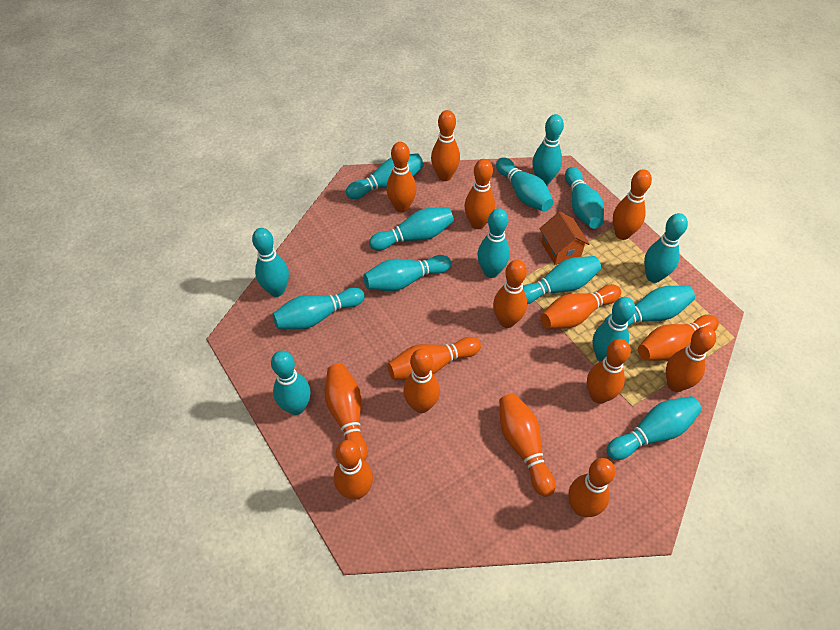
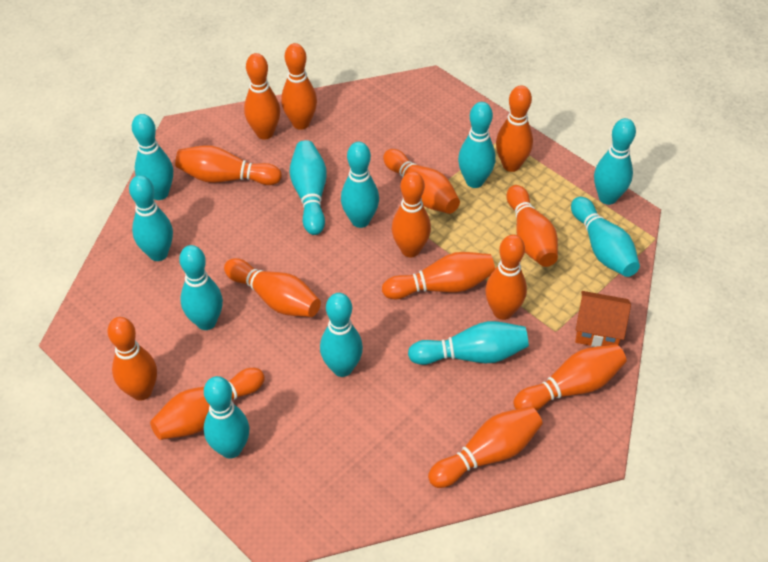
orange bowling pin: [325,364,367,461] [334,440,373,500] [386,142,416,213] [387,337,481,380] [403,349,440,413] [431,110,460,181] [464,159,495,229] [493,260,527,328] [499,393,555,497] [541,284,621,329] [568,458,615,517] [587,339,631,404] [613,169,652,240] [638,315,719,360] [666,327,716,392] = 15 -> [107,317,157,401] [150,368,265,440] [175,145,282,185] [224,258,321,317] [244,53,280,140] [281,43,317,130] [382,252,495,299] [383,149,460,214] [392,171,431,257] [428,406,543,488] [485,235,527,320] [496,85,533,172] [507,185,558,267] [513,344,627,411] = 14
turquoise bowling pin: [252,228,289,297] [271,351,311,415] [272,288,365,329] [346,153,424,199] [364,255,451,291] [369,208,454,251] [477,208,510,278] [496,157,554,211] [523,256,601,304] [532,114,564,185] [565,167,604,229] [593,297,635,362] [604,285,695,326] [607,396,702,460] [644,213,688,283] = 15 -> [129,175,173,261] [132,114,173,200] [179,245,223,330] [204,376,249,458] [289,140,327,235] [320,293,363,377] [341,142,379,228] [408,321,529,365] [458,102,496,188] [571,197,640,277] [594,118,636,205] = 11

